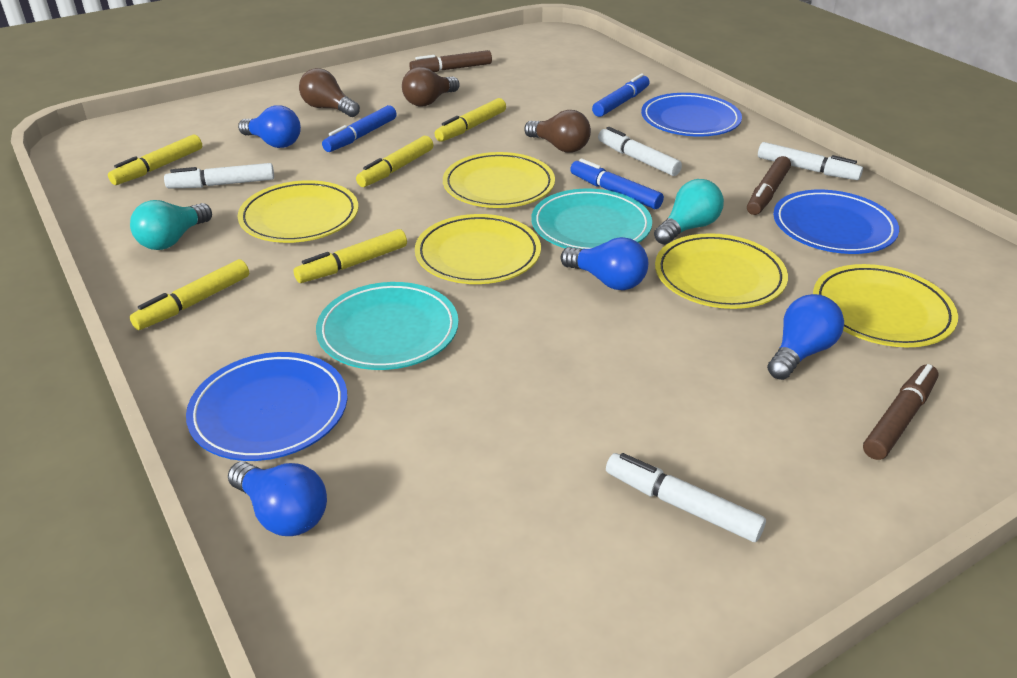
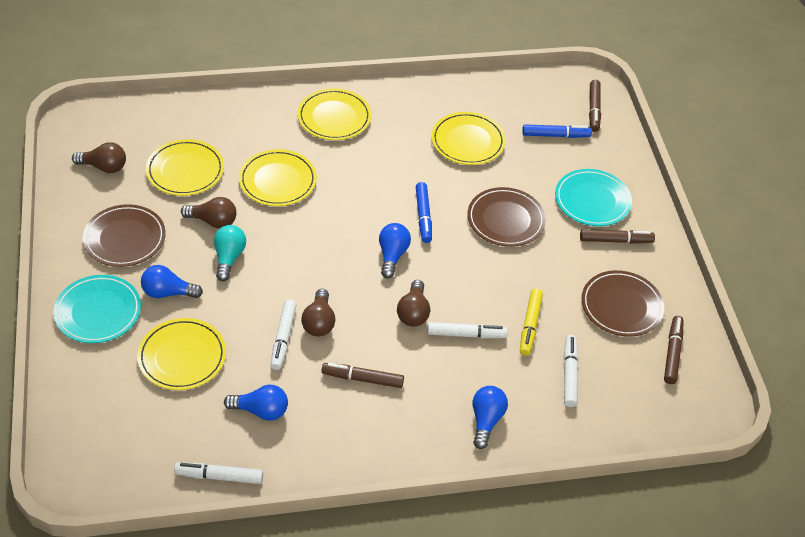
blue marker: [322,105,397,152] [570,158,664,209] [592,73,650,117] = 3 -> [416,182,432,243] [522,124,592,138] = 2
blue plate: [186,352,347,461] [641,93,742,136] [773,190,899,254] = 3 -> none = 0
brown light bulb: [299,68,360,117] [402,67,459,107] [524,110,591,152] = 3 -> [72,142,126,173] [181,197,236,229] [301,289,335,336] [397,280,430,326] = 4
brown marker: [409,50,492,72] [747,156,791,215] [863,364,938,460] = 3 -> [322,363,404,388] [580,229,655,244] [589,80,601,132] [664,316,684,384] = 4
brown plate: none = 0 -> [83,204,166,267] [467,187,546,247] [581,270,664,337] = 3
turquoise light bulb: [130,200,212,250] [654,179,724,245] = 2 -> [214,225,246,281] = 1
yellow marker: [108,135,202,185] [130,259,249,330] [293,229,407,283] [356,136,433,187] [435,98,506,142] = 5 -> [520,289,543,356] = 1

